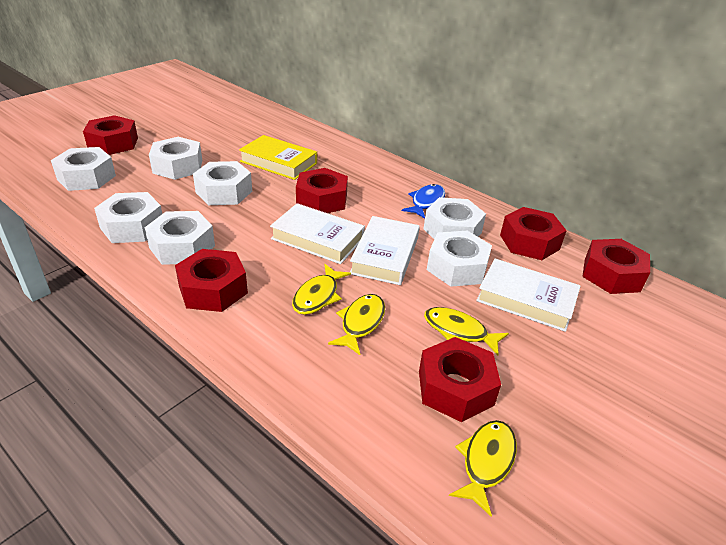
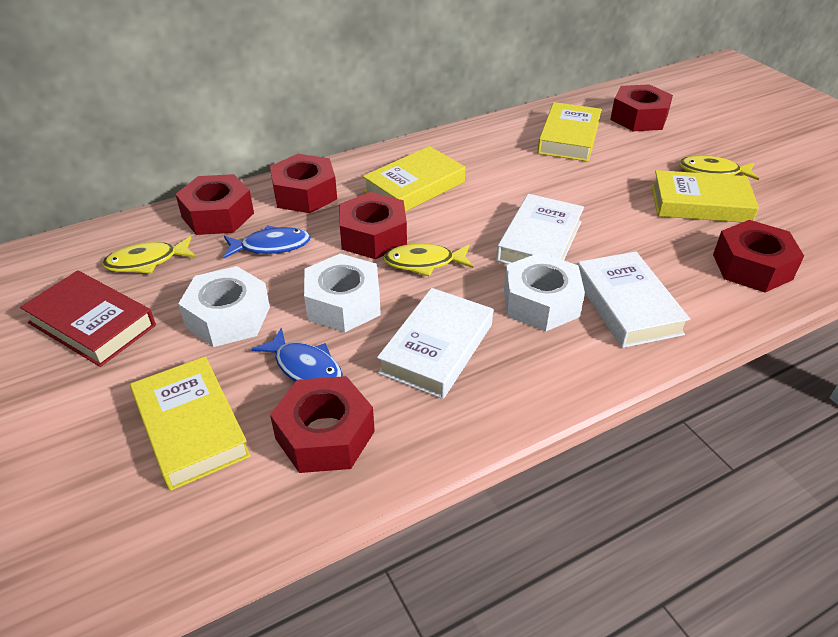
blue fish: [402,184,445,219] = 1 -> [223,225,311,258] [252,327,343,382] = 2
red book: none = 0 -> [20,270,156,367] = 1
white nut: [51,147,116,191] [94,192,162,243] [145,211,215,265] [149,137,202,180] [193,161,252,205] [423,197,486,239] [427,231,492,287] = 7 -> [178,266,270,347] [304,254,381,332] [504,252,585,331] = 3
yellow book: [239,135,317,180] = 1 -> [130,356,251,491] [363,146,466,212] [537,102,602,162] [651,170,759,222] = 4
yellow fish: [292,264,351,315] [328,294,385,355] [424,307,509,355] [449,420,517,517] = 4 -> [102,236,196,274] [383,243,473,276] [679,155,759,181] = 3

